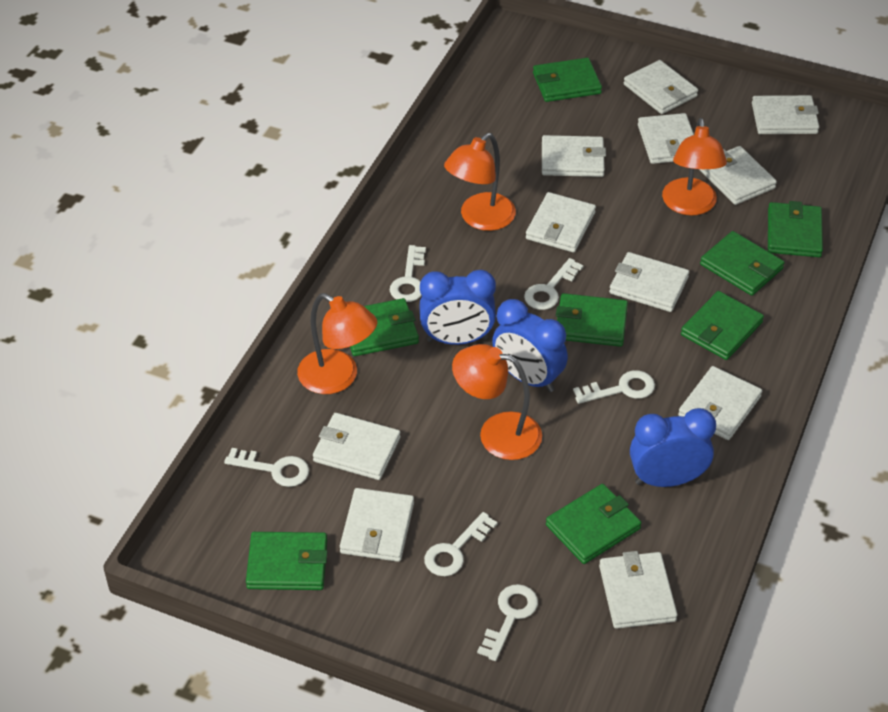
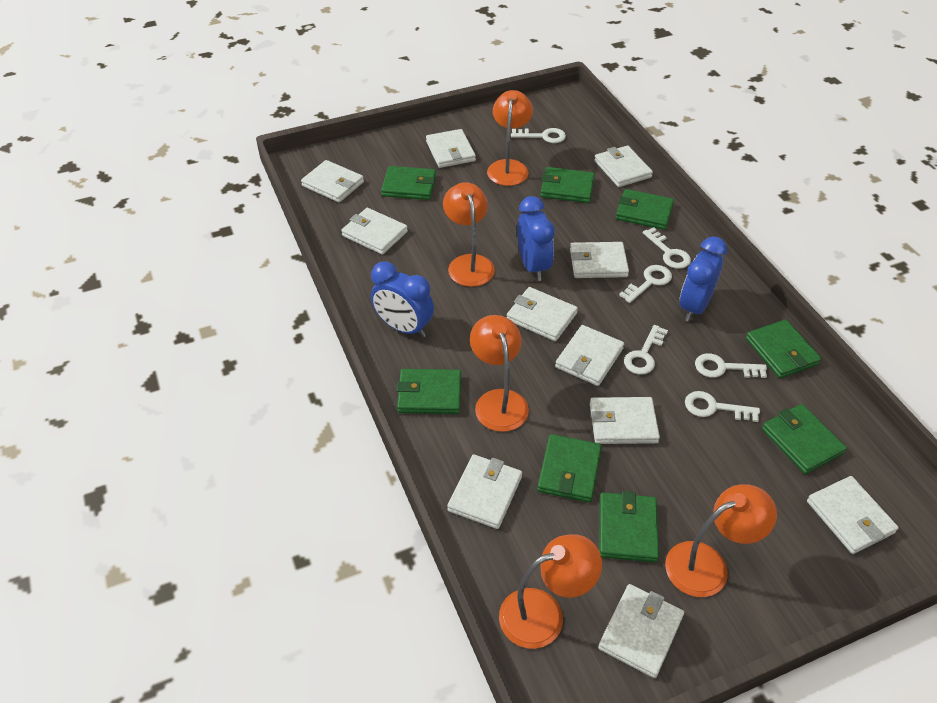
orange lamp: [297,293,377,394] [444,133,516,231] [452,344,542,460] [662,118,727,215] = 4 -> [443,182,495,287] [470,315,529,432] [487,90,533,186] [499,534,602,649] [665,484,777,597] = 5

